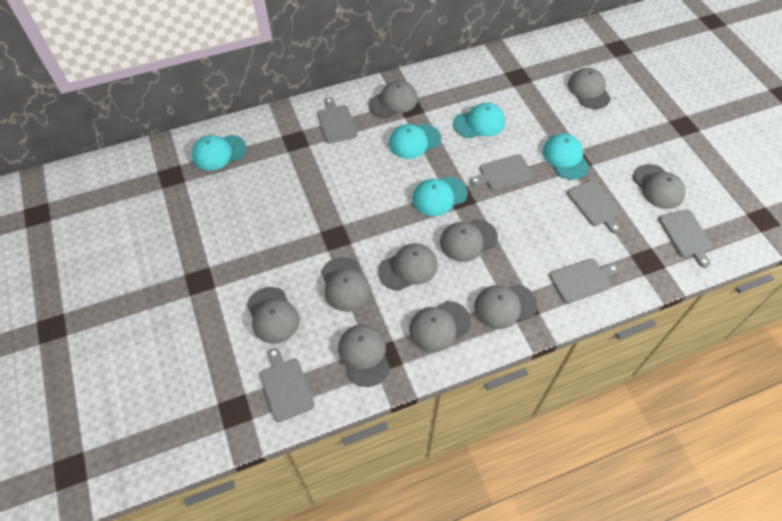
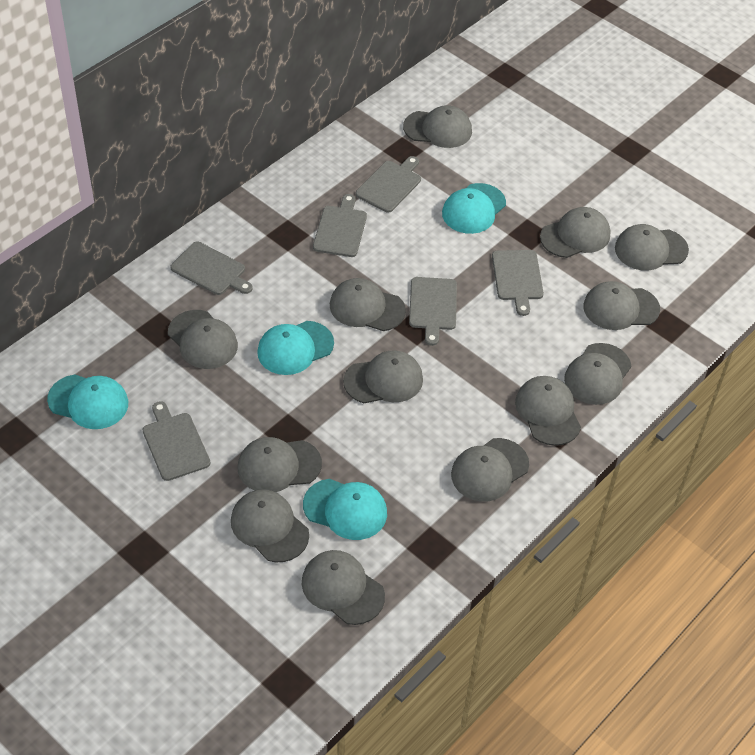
grey cap: [247,287,299,344] [321,257,370,312] [338,324,390,387] [369,80,418,118] [378,243,438,291] [409,301,471,352] [440,219,498,262] [474,284,538,329] [568,68,611,109] [633,164,685,209] = 10 -> [168,310,238,369] [231,489,309,562] [238,437,322,492] [302,550,385,625] [330,278,406,331] [343,350,423,403] [403,105,472,148] [451,438,529,502] [515,376,581,446] [540,207,611,258] [564,343,631,405] [583,281,660,330] [615,224,689,271] = 13
turquoise cap: [192,135,247,170] [389,124,441,159] [412,176,468,216] [453,103,505,138] [543,134,590,180] = 5 -> [47,374,128,429] [257,321,334,375] [303,479,387,540] [442,183,506,234] = 4

